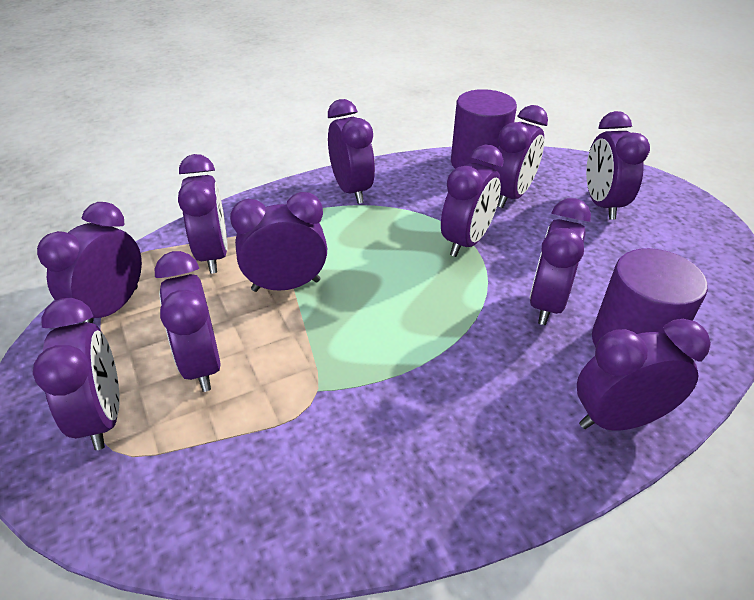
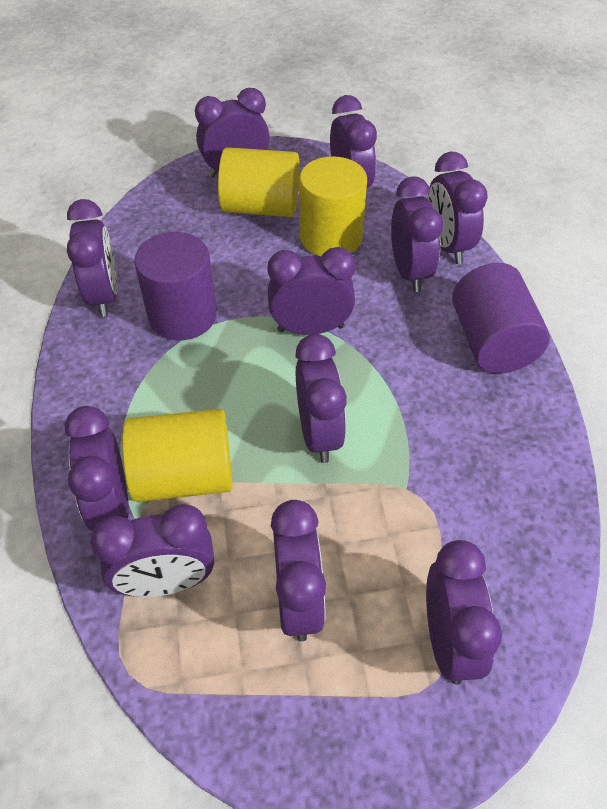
yellow cylinder: none = 0 -> [122,409,232,502] [218,147,300,217] [299,156,367,256] = 3

